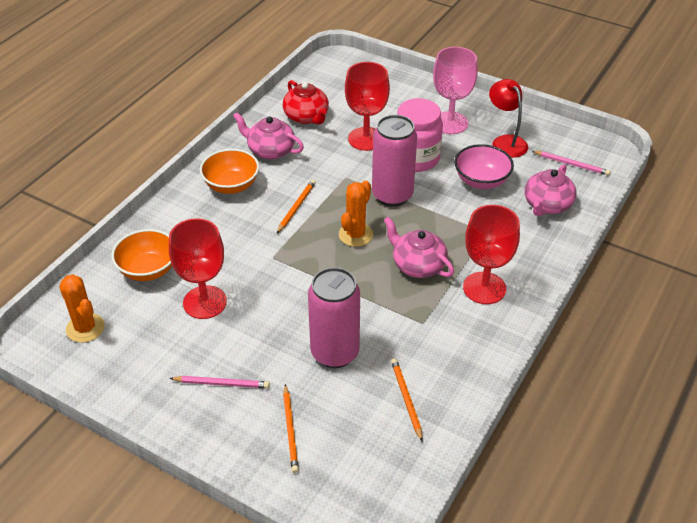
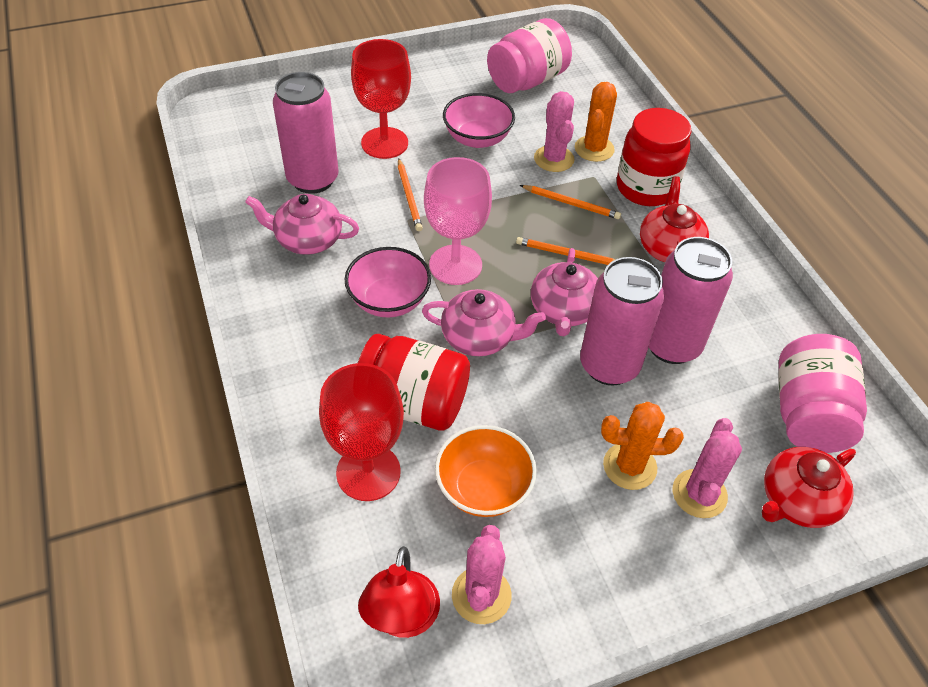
orange bowl: [111,229,172,281] [200,149,259,194] = 2 -> [435,425,537,517] = 1
pink bowl: [454,144,514,189] = 1 -> [345,247,431,318] [443,93,515,148] = 2
pink cactus: none = 0 -> [452,525,512,624] [534,91,575,172] [673,418,742,518] = 3
pink can: [308,267,360,368] [372,115,417,207] = 2 -> [273,72,338,194] [580,257,664,385] [649,237,733,364] = 3
pink jar: [397,98,443,172] = 1 -> [487,18,572,93] [778,334,867,453] = 2
pink pencil: [169,376,270,388] [532,151,610,175] = 2 -> none = 0
red goblet: [169,218,227,319] [345,62,390,151] [463,205,520,304] = 3 -> [319,363,404,501] [351,39,411,159] = 2
red jar: none = 0 -> [358,334,470,431] [617,108,691,206] = 2
red teapot: [283,80,329,124] = 1 -> [640,176,709,262] [762,447,856,528] = 2

